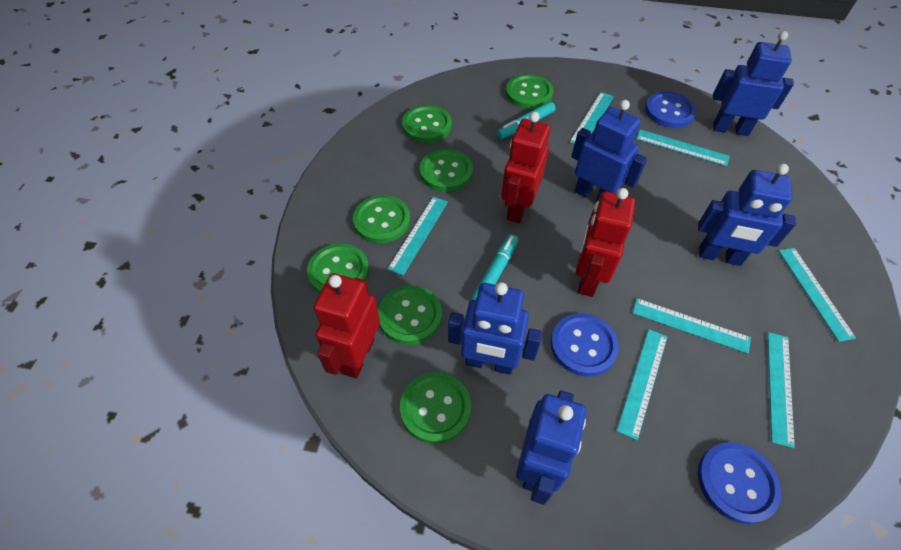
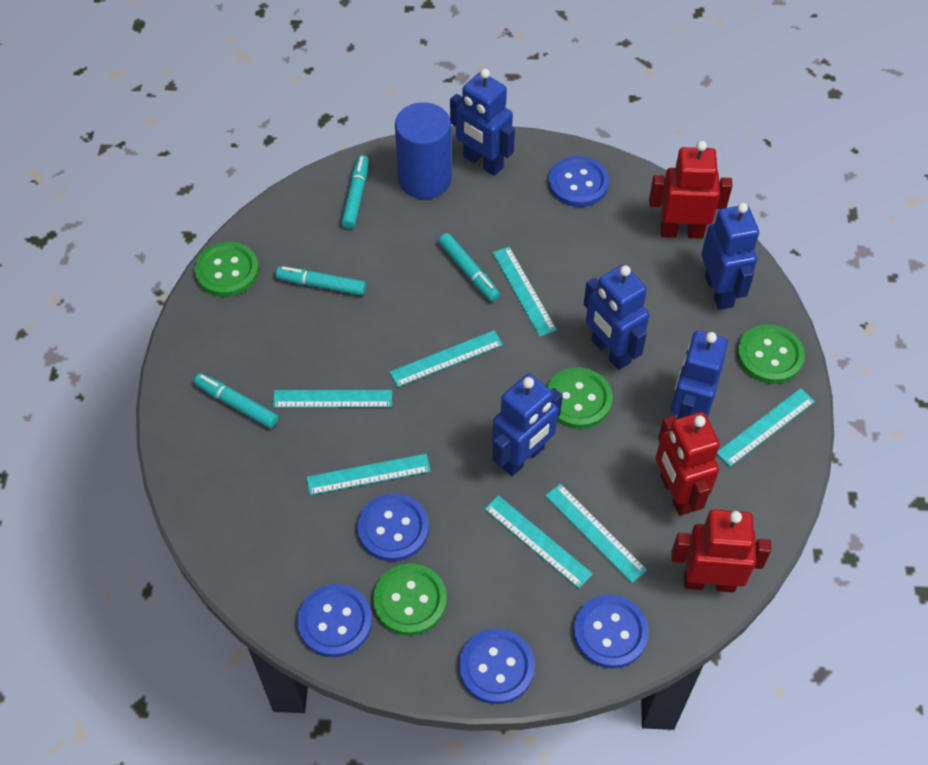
blue button: [551,313,619,376] [645,92,696,128] [698,442,781,524] = 3 -> [297,584,372,657] [358,493,429,562] [459,629,535,704] [549,156,609,207] [573,595,649,669] = 5
blue cylinder: none = 0 -> [395,102,452,199] = 1
green button: [307,243,369,293] [353,195,410,243] [378,285,442,345] [400,372,471,444] [402,105,452,143] [420,149,473,192] [506,74,553,109] = 7 -> [195,242,259,297] [373,563,447,636] [547,367,613,429] [737,324,805,384] = 4
turquoise marker: [472,234,518,300] [496,102,556,139] = 2 -> [194,373,278,428] [276,266,366,295] [341,155,369,229] [439,233,500,301] = 4

